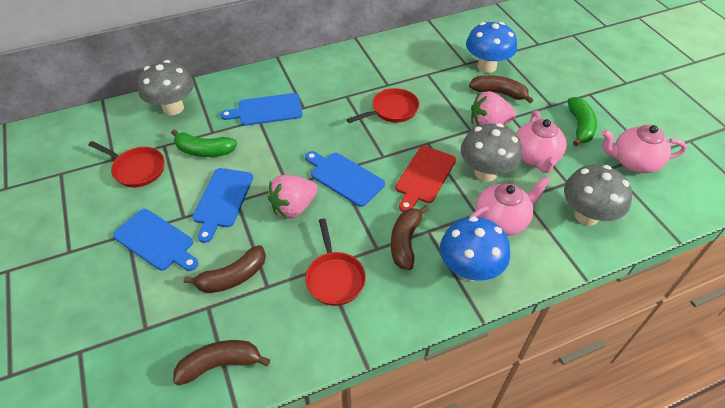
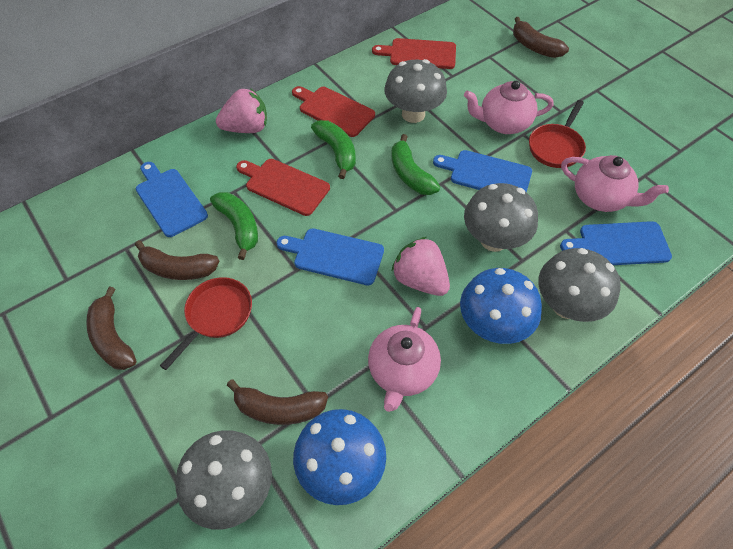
green banana: [171,129,237,157] [568,97,597,146] = 2 -> [210,192,258,260] [311,120,356,179] [391,134,440,195] = 3
grey mushroom: [138,60,194,115] [461,123,522,182] [564,165,632,225] = 3 -> [175,430,272,529] [384,59,447,123] [464,183,538,252] [538,248,621,322] = 4
red cutting board: [395,146,456,212] = 1 -> [236,159,330,216] [292,86,375,137] [372,38,456,69] = 3
red pan: [88,141,165,187] [305,218,366,306] [347,88,419,123] = 3 -> [160,277,252,370] [529,100,586,168] = 2

